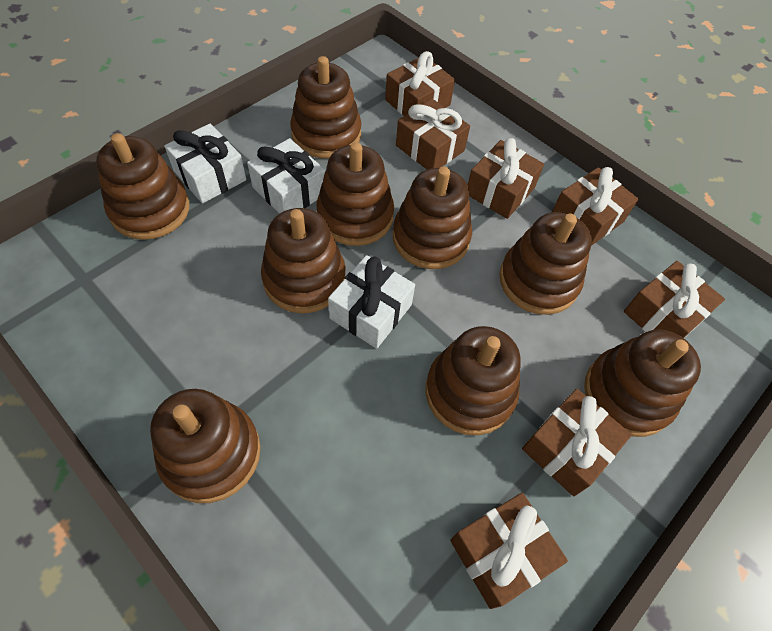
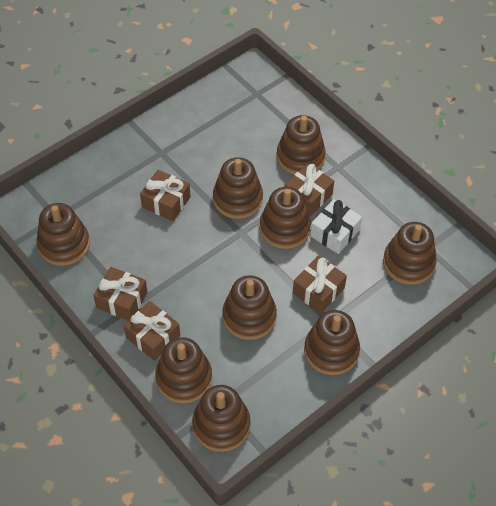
brown gift: [385,51,455,116] [396,99,470,170] [450,493,568,609] [468,138,544,219] [522,389,632,496] [552,167,638,246] [624,261,725,338] = 7 -> [93,267,148,321] [124,301,180,361] [140,170,190,221] [284,163,334,216] [293,256,347,313] = 5
white gift: [164,124,246,203] [247,138,325,214] [328,255,415,349] = 3 -> [310,199,362,254] = 1

